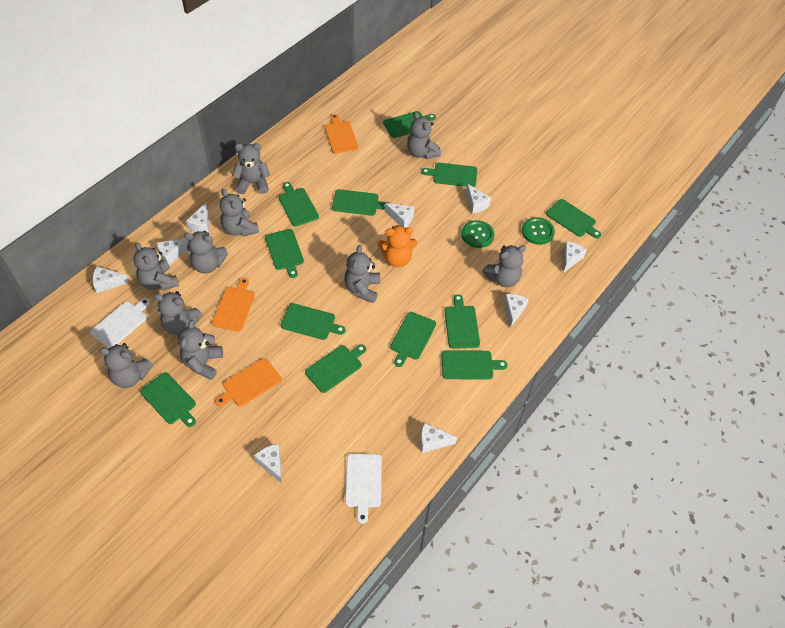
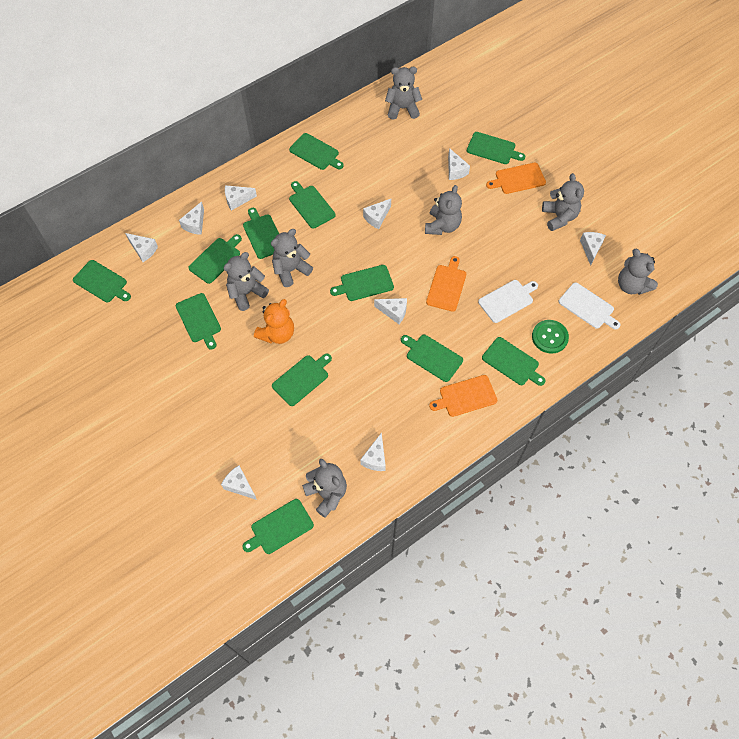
green button: [461,220,494,248] [522,217,555,245] = 2 -> [532,320,569,354] = 1
grey teddy bear: [99,343,153,388] [133,242,179,290] [154,291,202,335] [178,320,223,380] [184,231,228,273] [220,189,259,237] [232,143,270,194] [344,245,380,303] [407,112,441,159] [482,245,526,287] = 10 -> [224,252,269,311] [271,229,313,287] [302,459,347,518] [385,67,422,120] [425,185,462,235] [542,173,584,231] [618,249,658,295] = 7

